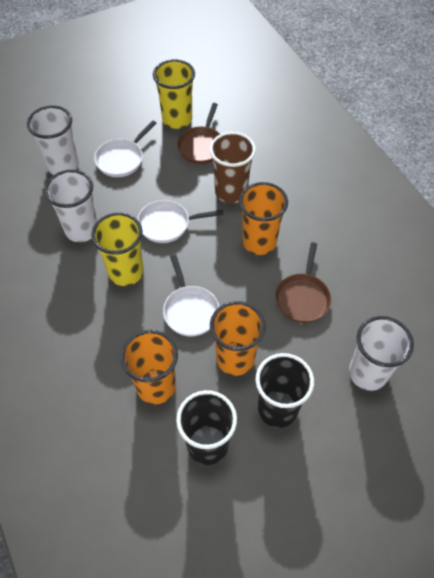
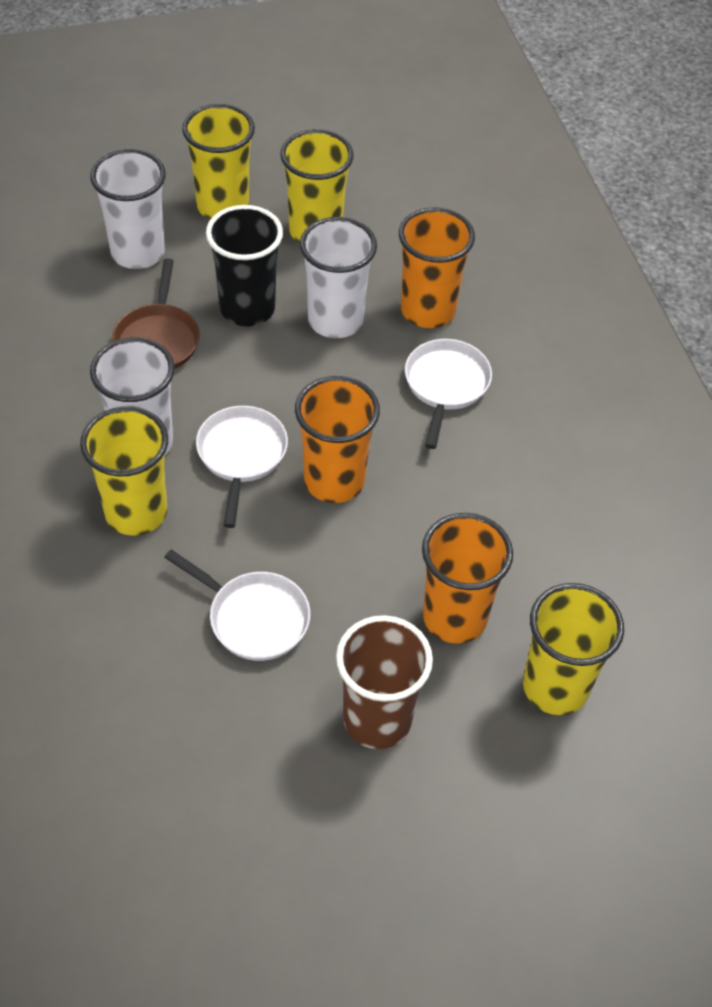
black cup: [176,390,237,465] [255,353,314,428] = 2 -> [206,205,283,326] = 1
brown pan: [177,103,220,164] [275,242,331,323] = 2 -> [112,258,200,369] = 1
yellow cup: [91,213,144,286] [153,59,195,129] = 2 -> [80,406,168,536] [182,104,255,219] [280,129,353,243] [523,583,624,715] = 4

